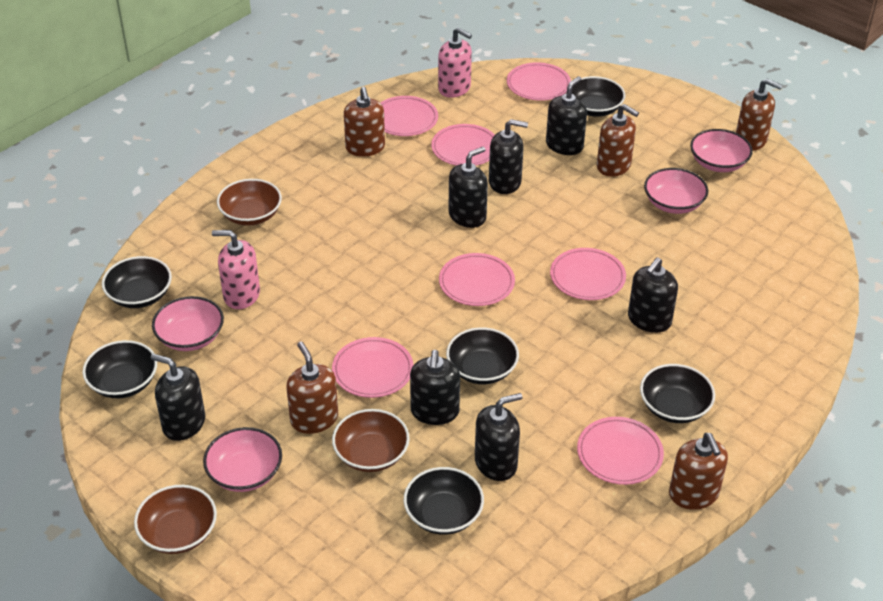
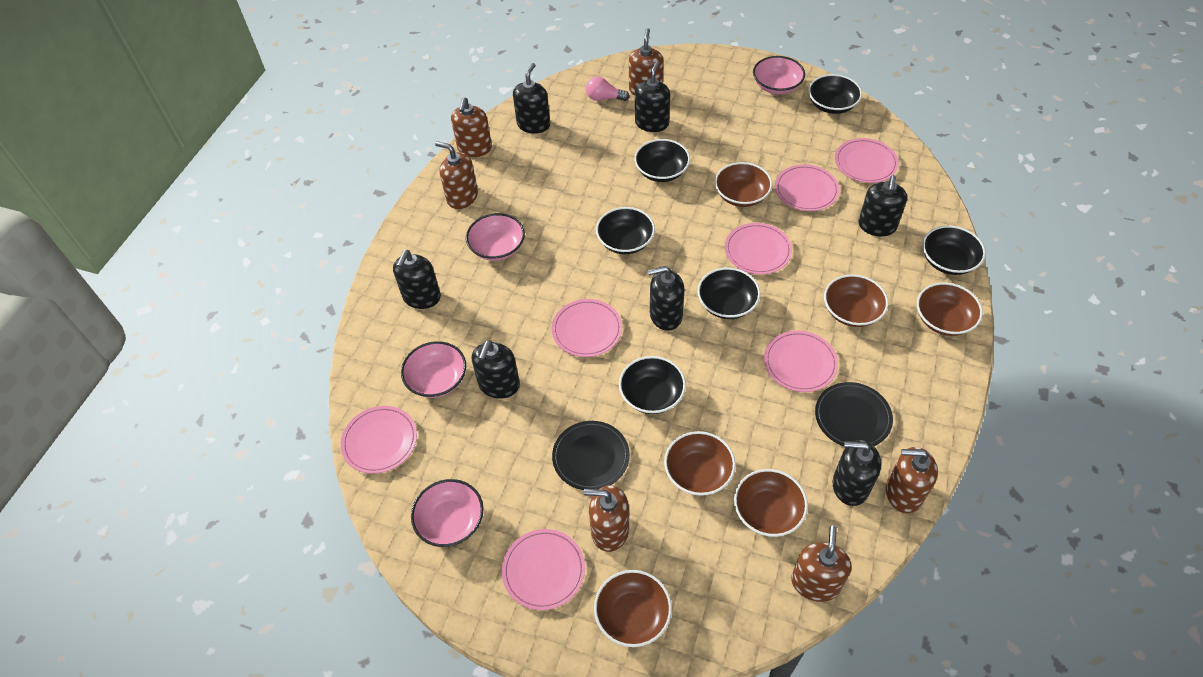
black plate: none = 0 -> [552,421,630,490] [815,382,893,446] = 2
brown bowl: [134,485,217,554] [217,179,282,226] [332,409,410,472] = 3 -> [594,570,672,647] [664,431,736,496] [715,162,772,207] [734,469,808,537] [824,274,888,327] [917,282,983,336] = 6
brown soap dispenser: [286,342,338,434] [344,87,385,157] [597,104,639,177] [669,433,728,510] [736,79,783,151] = 5 -> [435,141,478,209] [451,97,492,157] [584,485,629,552] [629,28,663,96] [791,525,852,602] [886,447,938,513] = 6
pink light bulb: none = 0 -> [586,76,629,101] = 1
pink soap dispenser: [212,230,260,309] [438,27,472,98] = 2 -> none = 0

